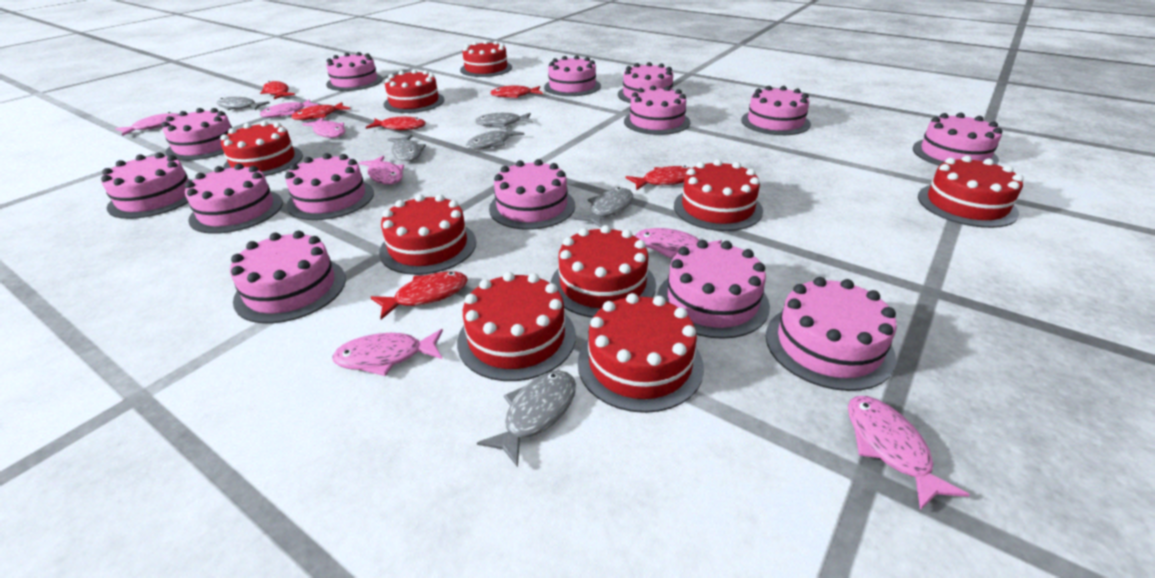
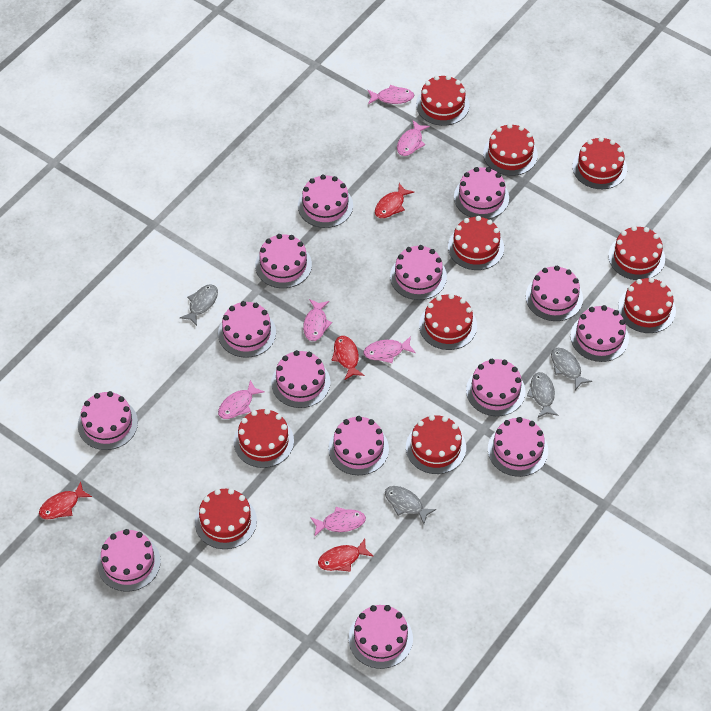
grey fish: [217,97,270,110] [388,135,426,161] [466,127,525,150] [475,113,533,127] [477,370,576,467] [574,187,633,228] = 6 -> [180,284,218,326] [385,486,436,524] [527,372,558,418] [551,348,592,390] = 4
pink fish: [115,112,180,136] [260,99,318,118] [302,118,345,138] [332,329,443,376] [359,155,404,185] [635,228,722,259] [848,396,970,510] = 7 -> [218,380,265,419] [303,299,332,341] [310,507,366,537] [363,336,416,363] [368,85,414,104] [397,120,430,156] = 6
red cake: [220,121,303,176] [379,194,476,275] [384,69,445,113] [457,272,576,381] [460,40,512,77] [551,225,656,318] [578,293,704,413] [674,159,763,231] [918,156,1024,228] = 9 -> [195,488,257,549] [234,409,294,468] [406,415,466,474] [416,75,469,126] [419,294,477,350] [448,216,504,270] [483,124,538,176] [572,137,627,189] [608,226,665,280] [618,277,676,333] = 10
red fish: [260,81,295,99] [291,102,350,120] [366,116,426,130] [371,271,468,320] [491,86,543,98] [626,166,690,191] = 6 -> [39,481,92,519] [318,539,373,572] [332,336,364,380] [375,183,414,218] = 4

